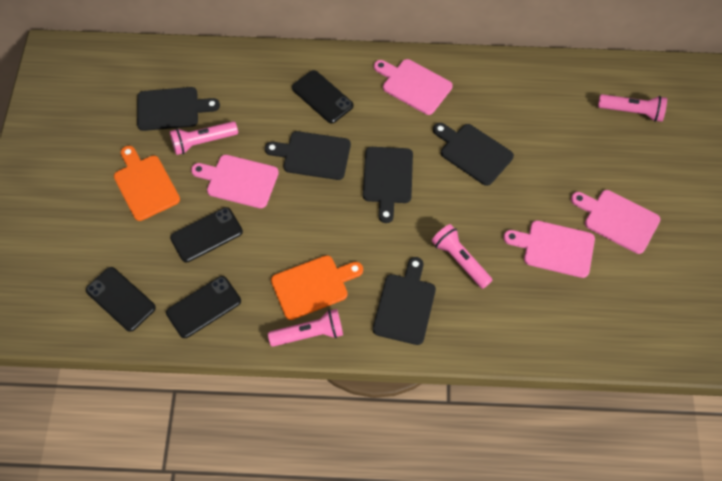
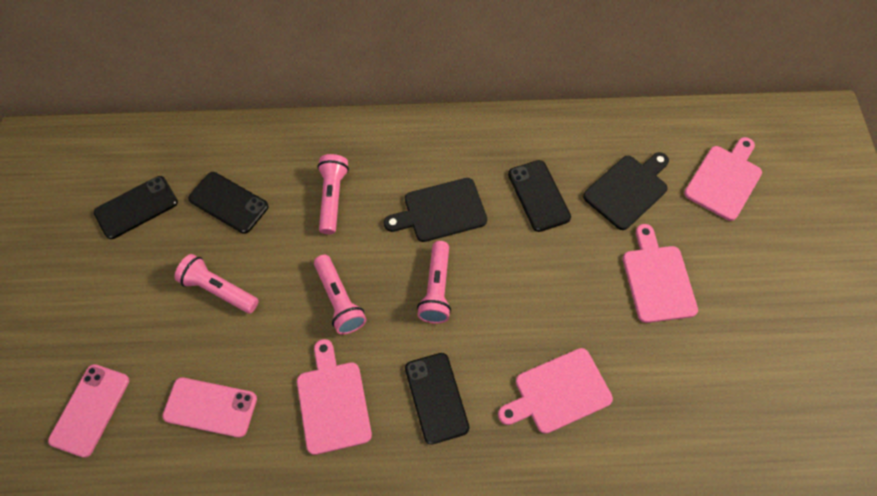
black cutting board: [137,87,220,131] [265,131,351,180] [363,147,413,223] [373,257,436,345] [433,123,514,186] = 5 -> [384,178,487,242] [583,152,669,230] = 2
orange cutting board: [114,146,180,221] [271,255,363,320] = 2 -> none = 0
pink phone: none = 0 -> [48,364,129,458] [162,377,257,438] = 2

